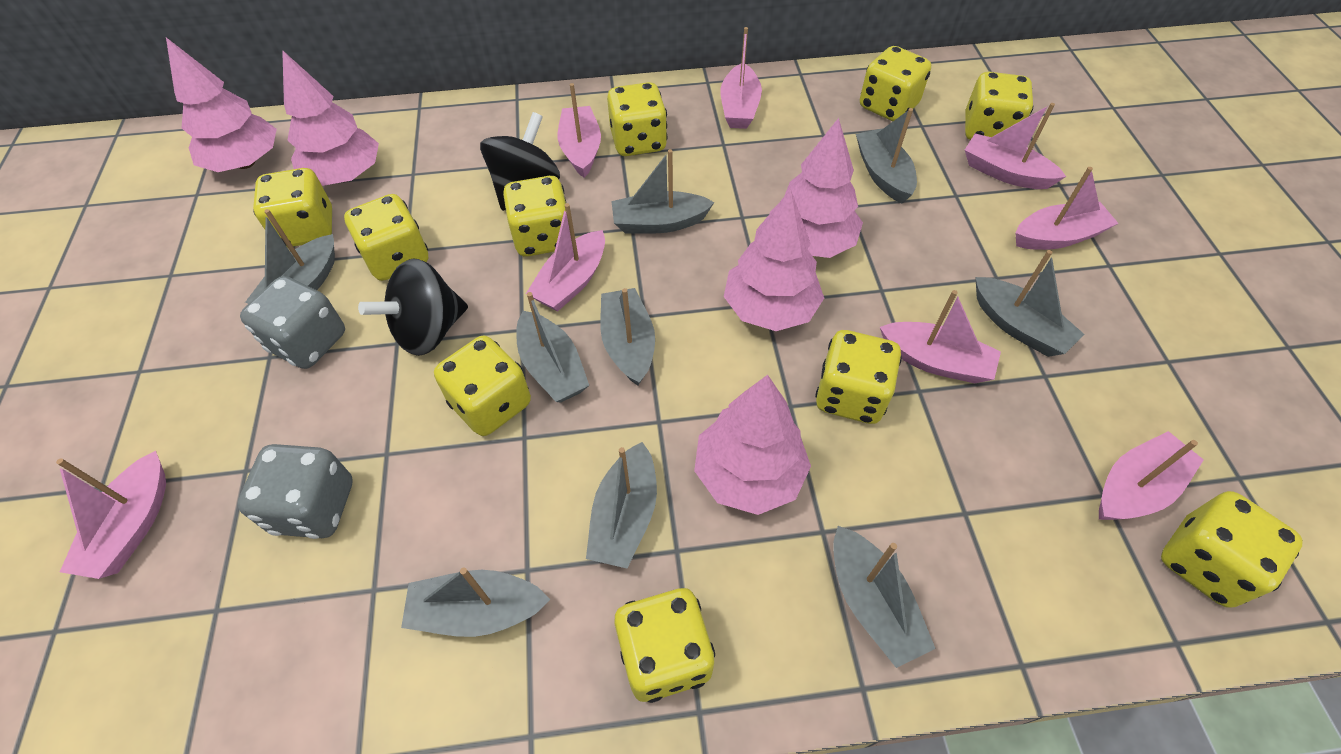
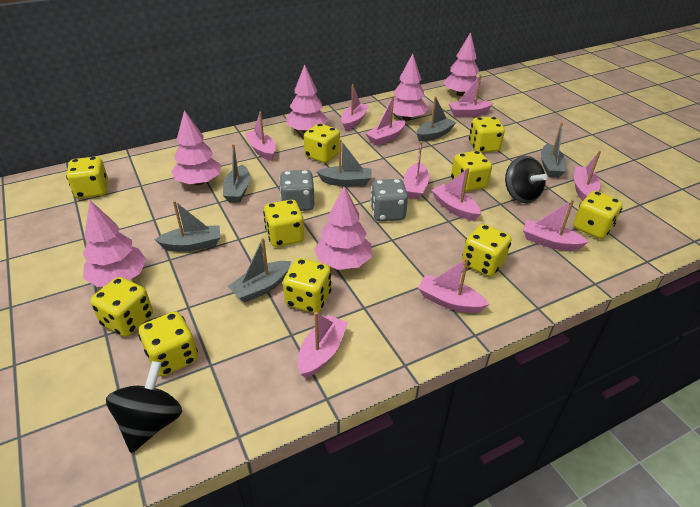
grey boat: [245,209,335,304] [401,568,550,637] [516,292,589,403] [586,442,657,568] [600,288,655,386] [611,149,714,233] [833,526,936,668] [856,108,917,203] [975,250,1084,357] = 9 -> [155,200,220,252] [223,144,250,203] [228,238,291,303] [317,139,371,186] [417,96,456,142] [541,122,566,178] = 6
pink boat: [56,451,166,579] [526,203,605,311] [558,83,601,178] [721,27,762,129] [880,290,1001,383] [965,103,1066,189] [1016,167,1119,250] [1099,431,1204,520] = 8 -> [245,112,276,161] [298,312,348,378] [341,84,369,131] [365,96,405,145] [404,141,430,199] [418,258,490,313] [431,168,481,221] [448,75,493,117] [523,199,588,251] [574,151,601,201] = 10
pink tree: [166,38,277,172] [282,50,379,186] [694,375,811,515] [724,189,824,331] [770,118,863,258] = 5 -> [83,201,147,287] [171,110,221,185] [286,65,328,133] [314,186,372,270] [388,54,428,121] [443,32,481,96] = 6

